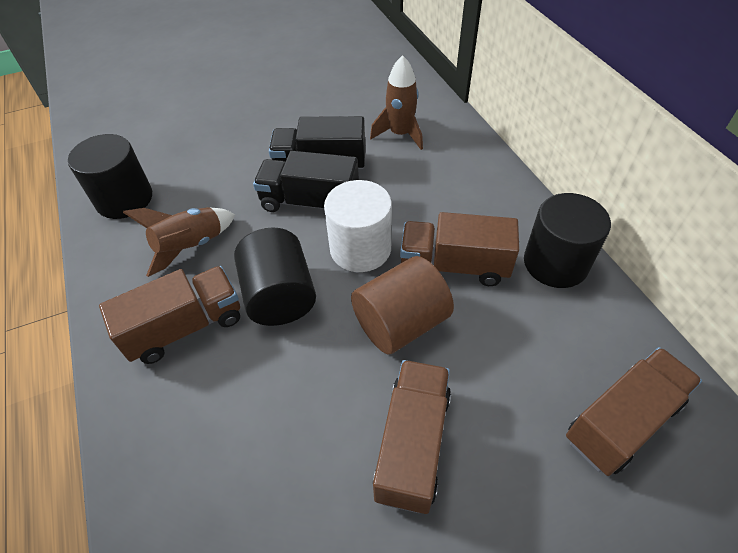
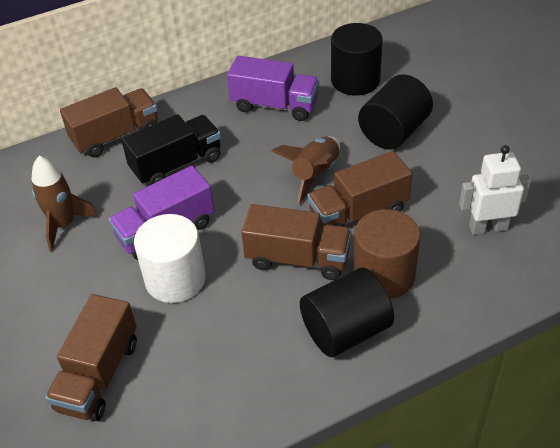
black truck: [253,151,359,212] [269,116,365,169] = 2 -> [121,114,221,185] = 1
purple truck: none = 0 -> [109,166,215,260] [227,56,319,121] = 2
white robot: none = 0 -> [459,145,531,235] = 1

